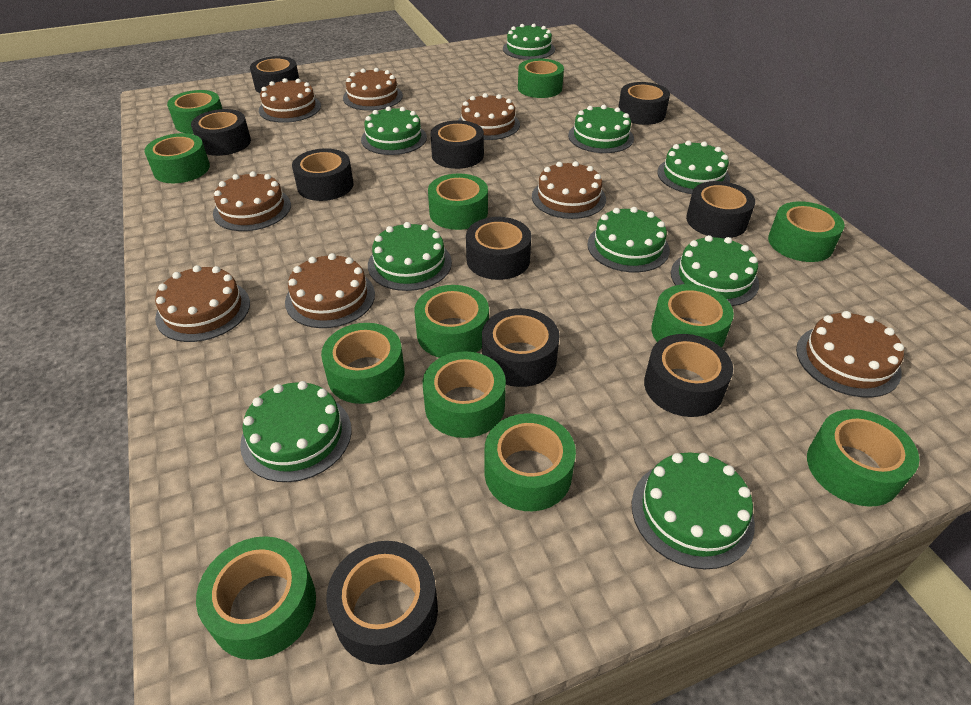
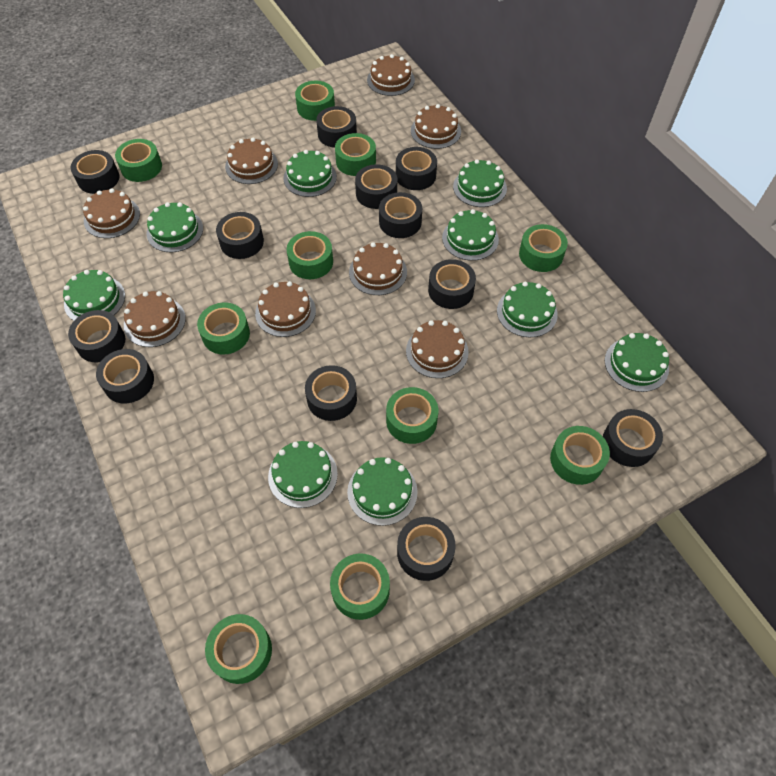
black tape: [191,109,251,156] [250,56,299,93] [292,148,353,201] [326,541,438,665] [430,120,484,169] [466,217,531,280] [482,308,560,387] [618,82,670,125] [644,334,733,417] [686,181,755,238] = 10 -> [68,310,125,362] [71,150,119,194] [96,349,154,403] [216,212,264,259] [305,365,357,421] [316,106,357,148] [355,164,397,209] [379,192,422,238] [396,147,437,190] [397,517,456,581] [428,259,476,309] [603,409,663,467] = 12
green tape: [144,133,210,183] [167,90,222,134] [196,536,316,660] [321,323,405,404] [414,285,489,358] [423,351,506,438] [428,173,488,230] [485,413,576,511] [518,58,564,98] [651,284,734,348] [768,201,845,262] [807,409,919,507] = 12 -> [115,139,162,182] [197,303,250,354] [205,614,272,684] [287,231,333,279] [295,81,335,121] [330,553,390,620] [335,133,376,176] [386,387,438,444] [519,224,568,272] [550,426,610,485] = 10

